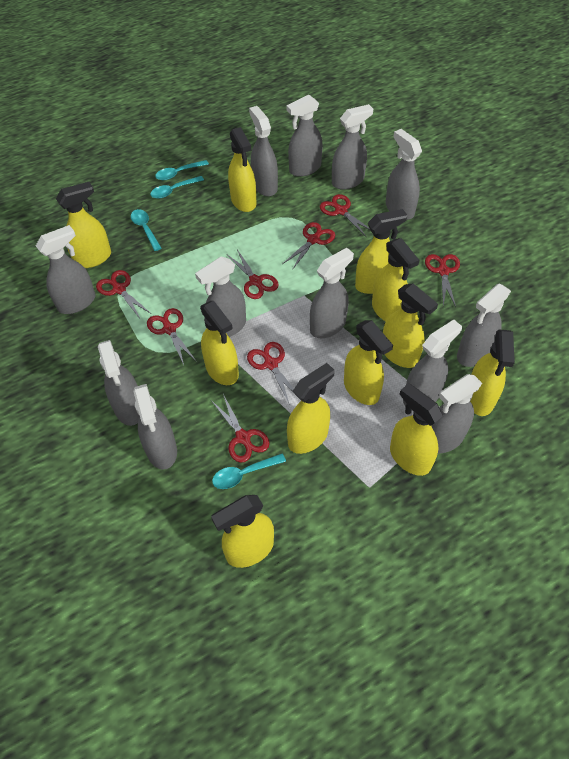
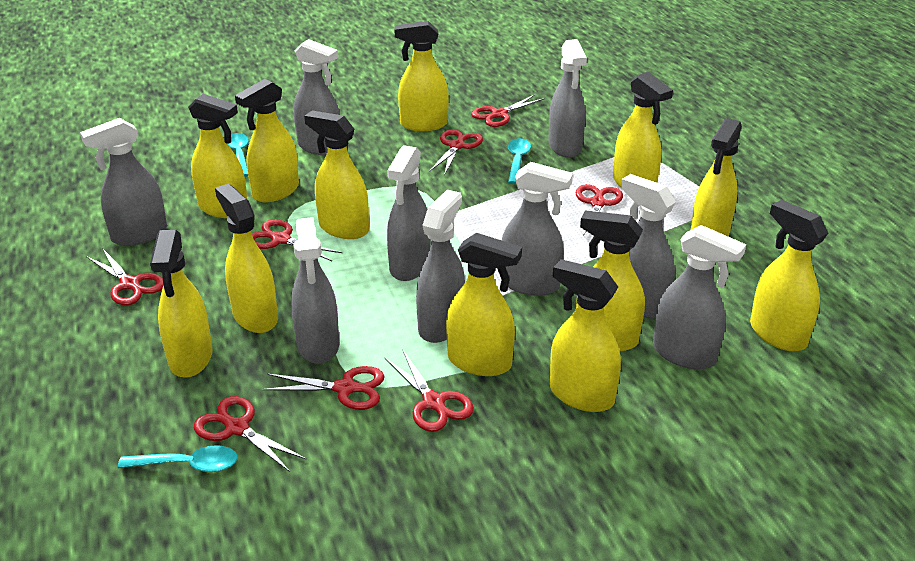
grey spray bottle: [36,225,95,314] [98,340,140,426] [134,384,177,470] [195,257,246,337] [249,106,278,196] [287,95,323,177] [310,248,354,338] [332,104,373,189] [386,129,422,220] [403,320,462,406] [431,374,482,453] [457,284,511,367] = 12 -> [80,118,167,246] [291,217,339,364] [293,39,340,155] [387,145,431,281] [416,190,465,343] [501,162,573,296] [548,39,587,158] [621,174,676,318] [653,225,746,369] = 9
turquoise spoon: [131,209,161,251] [150,176,204,199] [155,160,209,180] [212,453,286,489] = 4 -> [118,445,237,472] [227,133,249,177] [508,138,531,184] = 3
yellow spray bottle: [56,182,111,268] [200,301,239,385] [211,495,274,568] [228,127,256,212] [287,363,335,454] [344,320,393,405] [355,209,407,294] [372,238,419,321] [383,283,438,368] [390,383,443,476] [470,329,515,416] = 11 -> [150,230,213,378] [188,94,247,218] [215,184,278,333] [235,79,299,202] [304,110,369,239] [394,21,449,131] [446,233,522,376] [550,259,621,412] [576,210,645,351] [613,72,673,187] [691,118,742,237] [750,200,828,351] = 12

